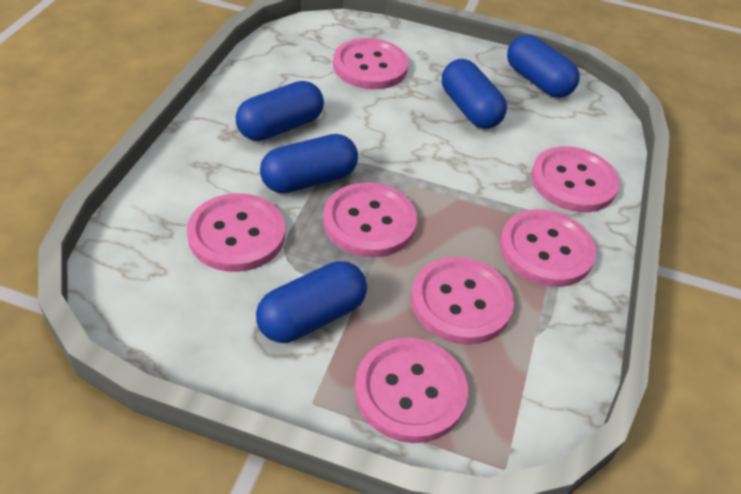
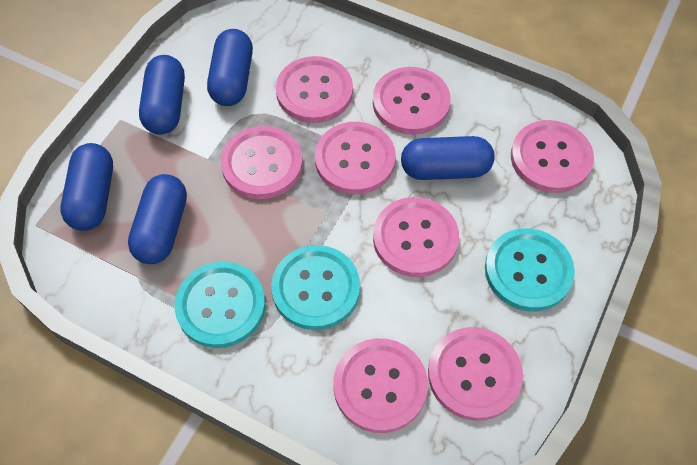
pink button: [187,193,285,272] [323,182,417,258] [333,38,408,89] [355,338,468,443] [411,257,514,345] [500,209,596,287] [531,146,620,212] = 7 -> [221,126,303,199] [276,56,353,123] [315,122,396,194] [333,338,428,433] [373,67,451,135] [373,197,459,277] [428,327,523,421] [511,120,594,193] = 8
turquoise button: none = 0 -> [174,261,265,348] [271,245,360,330] [485,228,575,311] = 3

